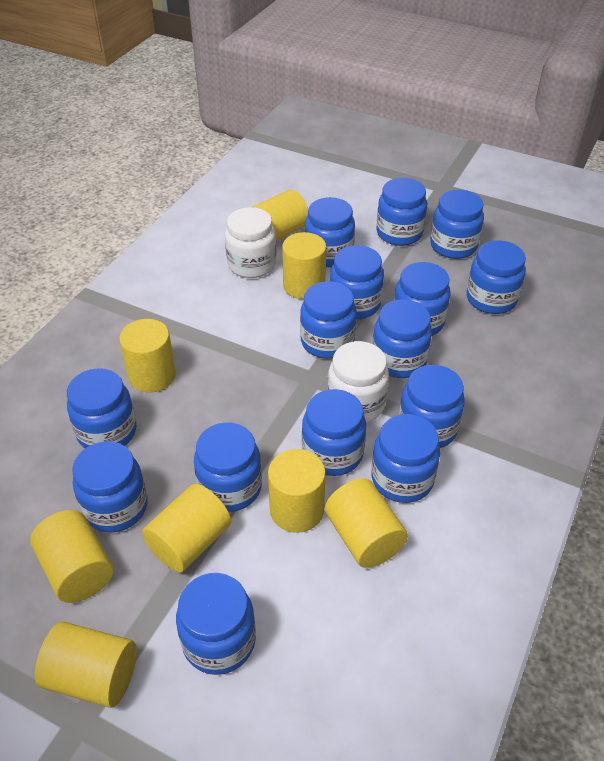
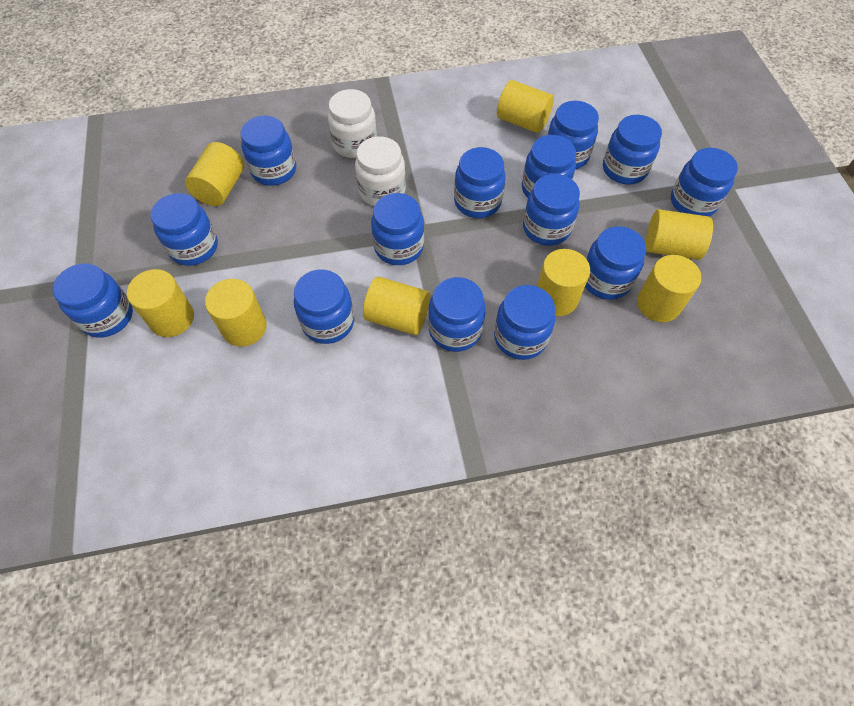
blue jar: [67,368,136,448] [72,441,148,533] [176,573,256,675] [194,422,262,512] [300,281,357,358] [302,389,366,476] [305,197,355,267] [330,245,384,319] [371,414,440,503] [373,299,432,378] [376,178,427,246] [394,262,451,336] [399,365,465,448] [430,190,484,259] [467,240,526,314] = 15 -> [53,263,133,338] [150,193,218,266] [241,116,296,186] [294,270,354,344] [371,193,424,265] [428,277,486,352] [454,147,506,218] [494,285,555,360] [522,135,576,198] [523,174,580,246] [547,101,599,169] [585,226,646,300] [603,115,662,185] [671,148,738,217] = 14

